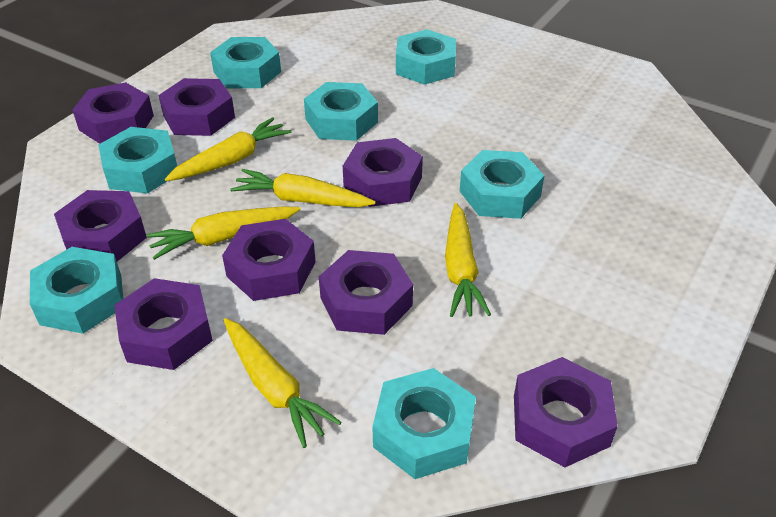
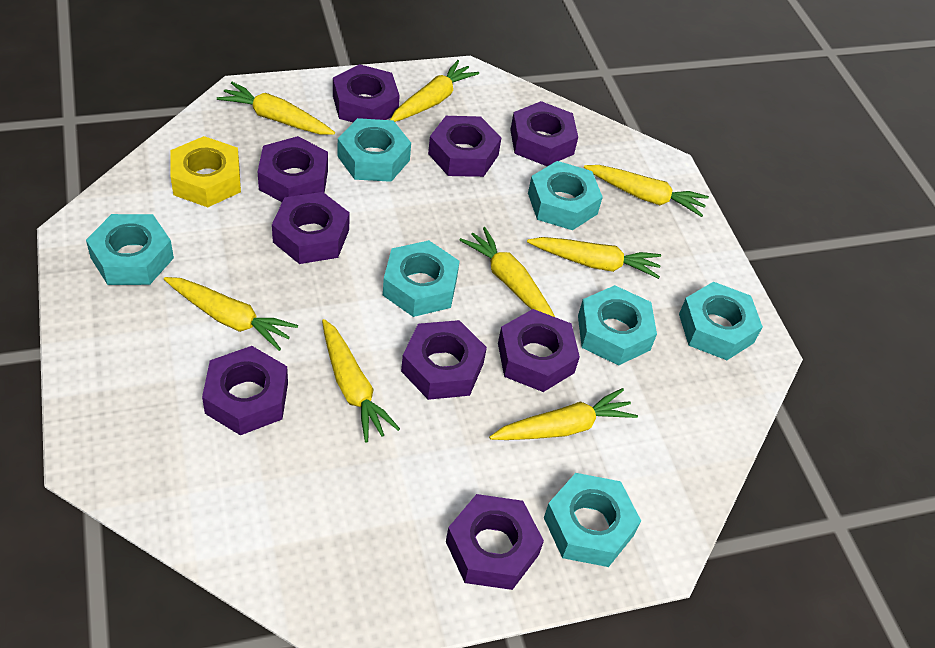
purple nut: [54,190,147,261] [72,82,154,144] [114,278,213,370] [158,78,235,136] [222,219,316,301] [319,250,413,335] [343,138,423,207] [514,357,618,467] = 8 -> [202,346,288,435] [258,136,328,202] [272,192,350,264] [333,64,400,122] [401,320,487,400] [428,116,501,177] [446,494,544,590] [498,309,580,392] [510,101,578,166] = 9
yellow carrot: [146,206,300,260] [165,117,292,181] [223,318,341,448] [230,169,376,207] [445,203,491,317] = 5 -> [164,277,298,351] [217,82,335,135] [322,319,400,442] [390,60,479,122] [460,227,555,317] [489,388,638,440] [527,237,661,279] [584,165,709,217] = 8
yellow nut: none = 0 -> [170,136,241,207] = 1

